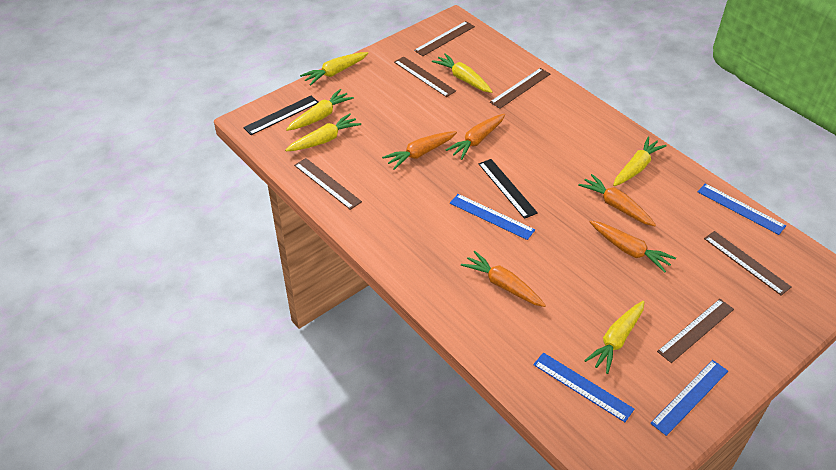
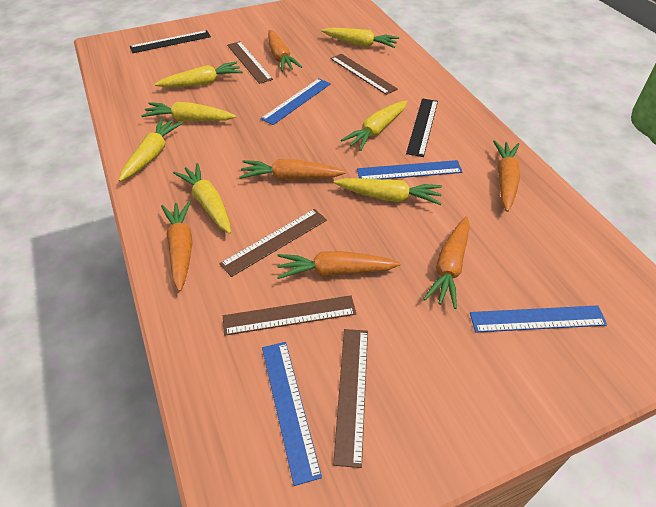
brown ruler: [294,158,362,210] [394,56,456,97] [414,21,475,56] [490,68,550,109] [657,299,734,363] [704,231,791,296] = 6 -> [220,209,327,277] [223,295,356,336] [227,41,273,84] [330,54,398,95] [333,329,368,468] = 5
orange carrot: [382,131,457,170] [446,114,505,160] [461,251,546,307] [578,174,656,226] [590,221,676,273] = 5 -> [161,201,193,292] [239,159,346,180] [268,30,302,72] [277,251,401,279] [424,216,470,309] [493,140,520,212] = 6
yellow carrot: [285,114,361,151] [286,89,354,131] [300,52,368,86] [432,53,493,93] [584,301,645,374] [613,137,667,186] = 6 -> [119,118,183,182] [141,102,236,121] [155,62,243,87] [173,163,231,234] [321,28,399,48] [334,178,442,205] [341,100,407,151] = 7

